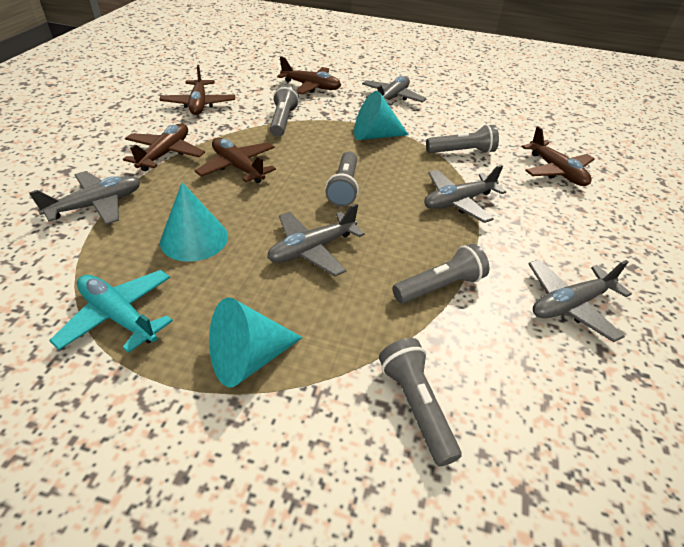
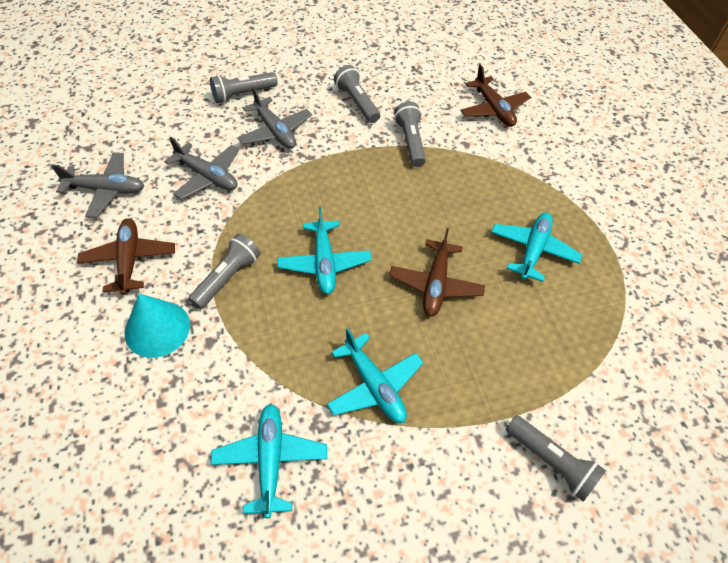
brown plane: [123,124,205,171] [159,65,235,115] [195,138,276,183] [277,57,341,94] [522,126,594,186] = 5 -> [77,218,175,295] [389,228,485,317] [460,65,531,127] = 3
grey plane: [29,171,140,225] [267,204,365,276] [362,76,426,106] [424,165,506,223] [528,259,632,342] = 5 -> [51,152,144,218] [164,137,240,200] [237,87,312,149] = 3
turquoise cone: [160,182,228,262] [209,297,303,388] [354,91,409,140] = 3 -> [125,293,190,358] = 1
turquoise plane: [49,270,173,353] = 1 -> [211,404,327,518] [277,207,372,294] [327,328,423,423] [491,212,582,282] = 4

